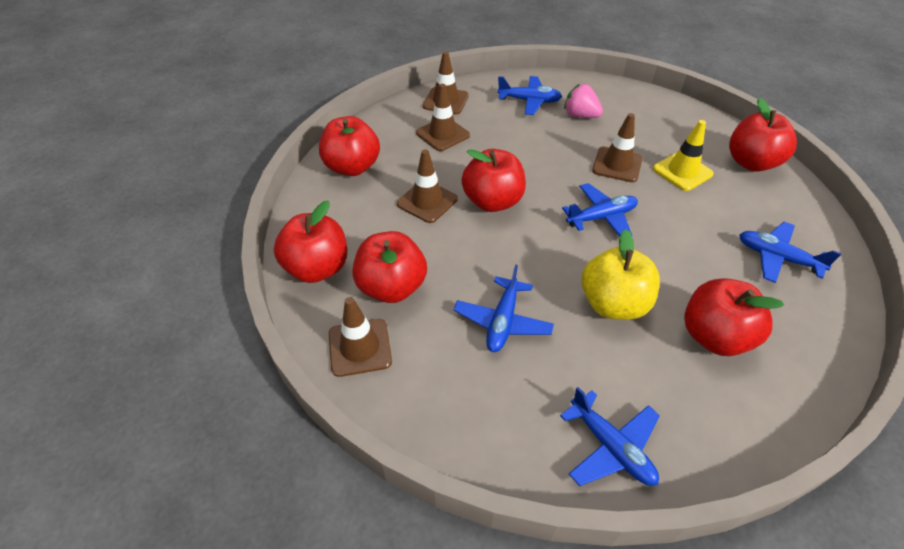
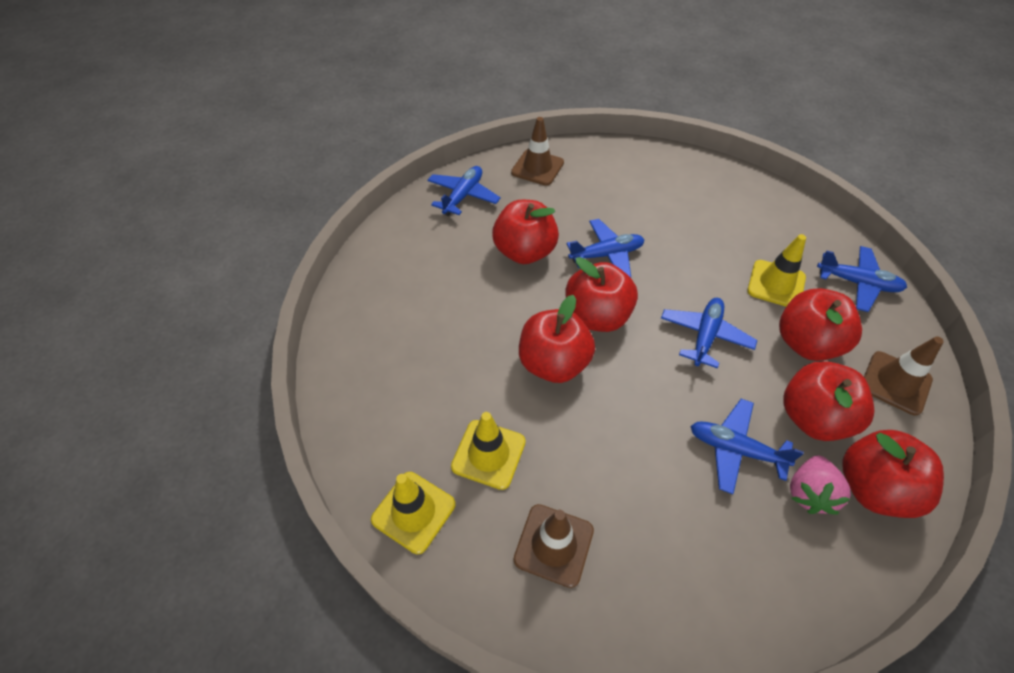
brown traffic cone: [329,297,392,377] [397,149,458,223] [416,84,470,151] [423,52,469,115] [592,113,643,182] = 5 -> [511,117,564,186] [514,504,594,588] [864,336,944,416] = 3
yellow apple: [581,230,660,320] = 1 -> none = 0
yellow traffic cone: [653,120,714,191] = 1 -> [371,472,456,554] [451,412,526,490] [747,234,806,307] = 3

